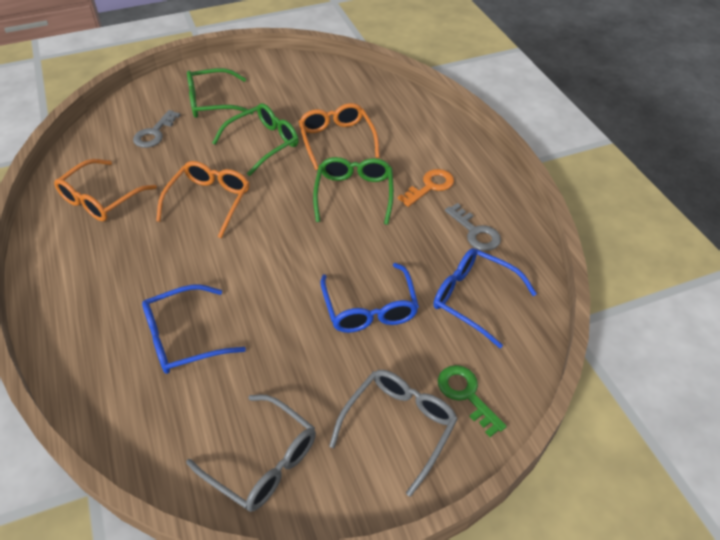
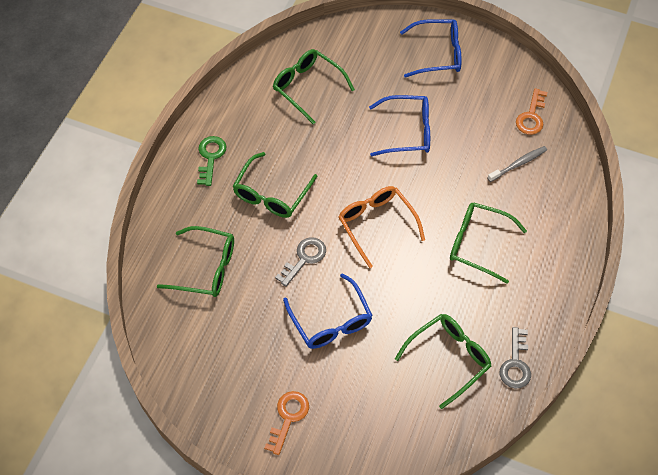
green glasses: [187,68,253,118] [212,103,299,176] [313,157,394,225] = 3 -> [157,226,234,297] [232,152,317,218] [273,49,355,124] [395,314,491,409] [450,202,527,284] = 5
grey glasses: [186,394,316,512] [329,370,458,497] = 2 -> none = 0
grey toothbrush: none = 0 -> [488,146,547,182] = 1
orange glasses: [54,159,157,221] [156,161,249,238] [299,103,380,170] = 3 -> [339,186,425,268] = 1
orange key: [398,169,454,207] = 1 -> [264,391,309,455] [516,88,547,135] = 2

